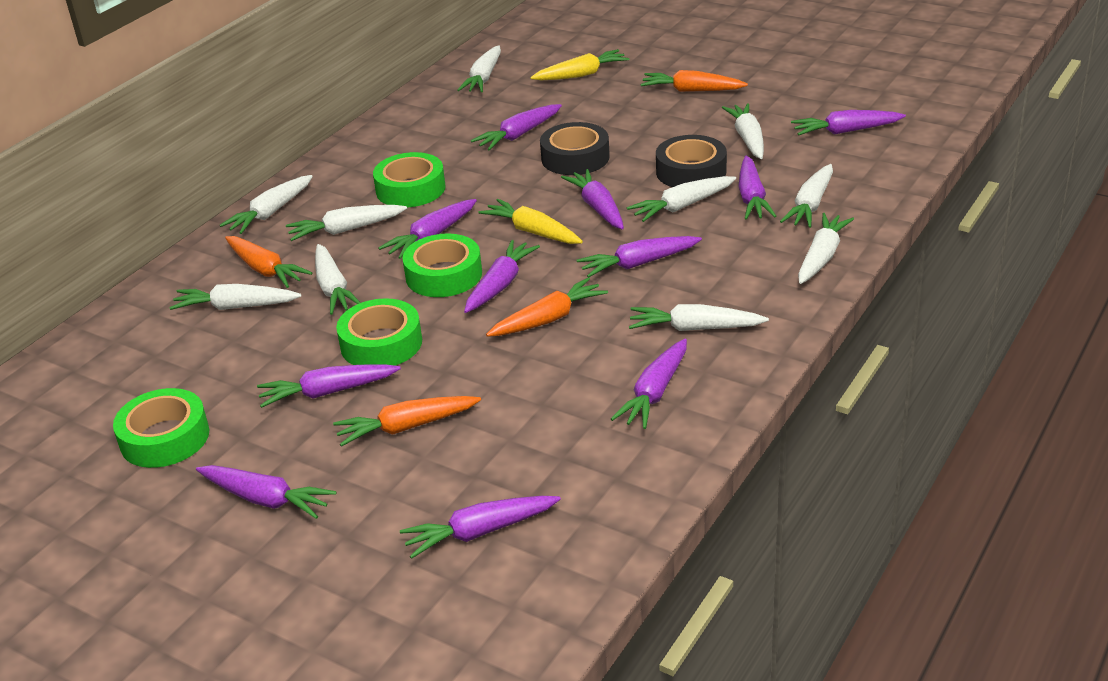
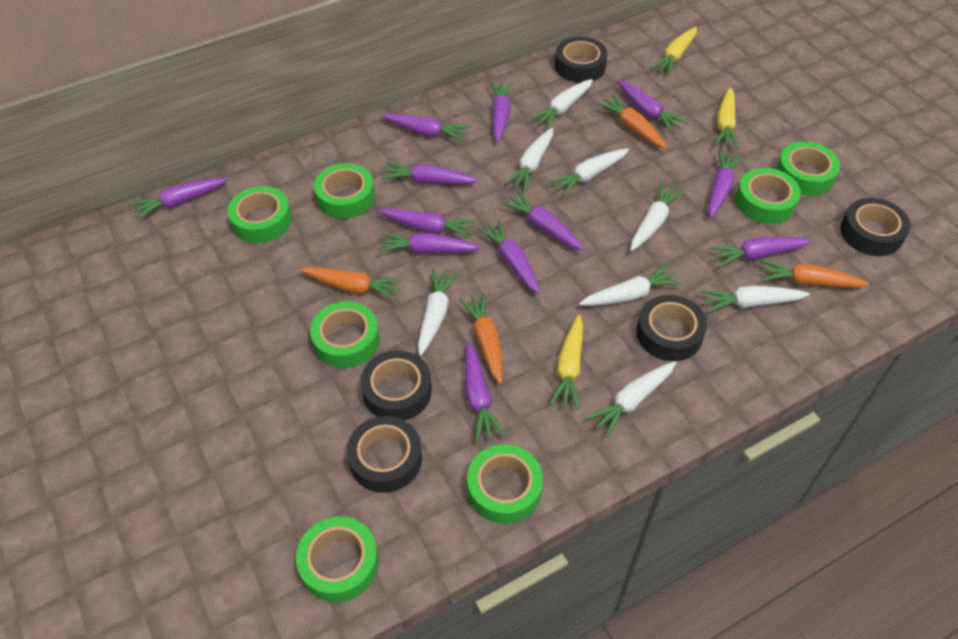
black tape: [540,122,610,175] [656,135,727,187] = 2 -> [347,416,422,493] [361,350,432,420] [555,37,608,83] [636,295,707,361] [840,198,911,256] = 5
green tape: [113,388,209,468] [336,298,422,366] [373,152,446,207] [402,233,482,297] = 4 -> [228,186,292,243] [296,516,379,602] [310,301,380,368] [314,163,375,219] [467,444,543,524] [736,168,801,224] [776,142,840,196] = 7
purple carrot: [196,465,336,519] [257,364,401,408] [378,199,477,259] [400,496,561,559] [464,240,540,313] [471,104,562,150] [561,169,624,229] [577,236,702,277] [611,339,687,429] [738,156,777,220] [791,110,906,135] = 11 -> [129,178,228,220] [378,208,477,239] [378,233,481,254] [382,113,470,142] [382,162,478,184] [465,342,506,442] [478,219,540,294] [490,81,512,142] [502,191,584,251] [617,80,687,133] [708,150,742,218] [710,237,811,267] = 12
white carrot: [170,284,301,310] [220,175,313,234] [286,205,407,241] [315,244,361,315] [457,45,501,92] [627,176,736,222] [629,304,769,331] [722,103,764,159] [780,164,833,228] [798,213,854,284] = 10 -> [418,268,458,356] [504,128,553,191] [530,79,593,129] [549,149,629,196] [579,265,682,306] [586,361,676,438] [631,183,684,251] [701,285,810,312] = 8
yellow carrot: [478,199,583,244] [530,49,629,80] = 2 -> [549,315,583,410] [650,27,697,75] [715,87,739,149] = 3

